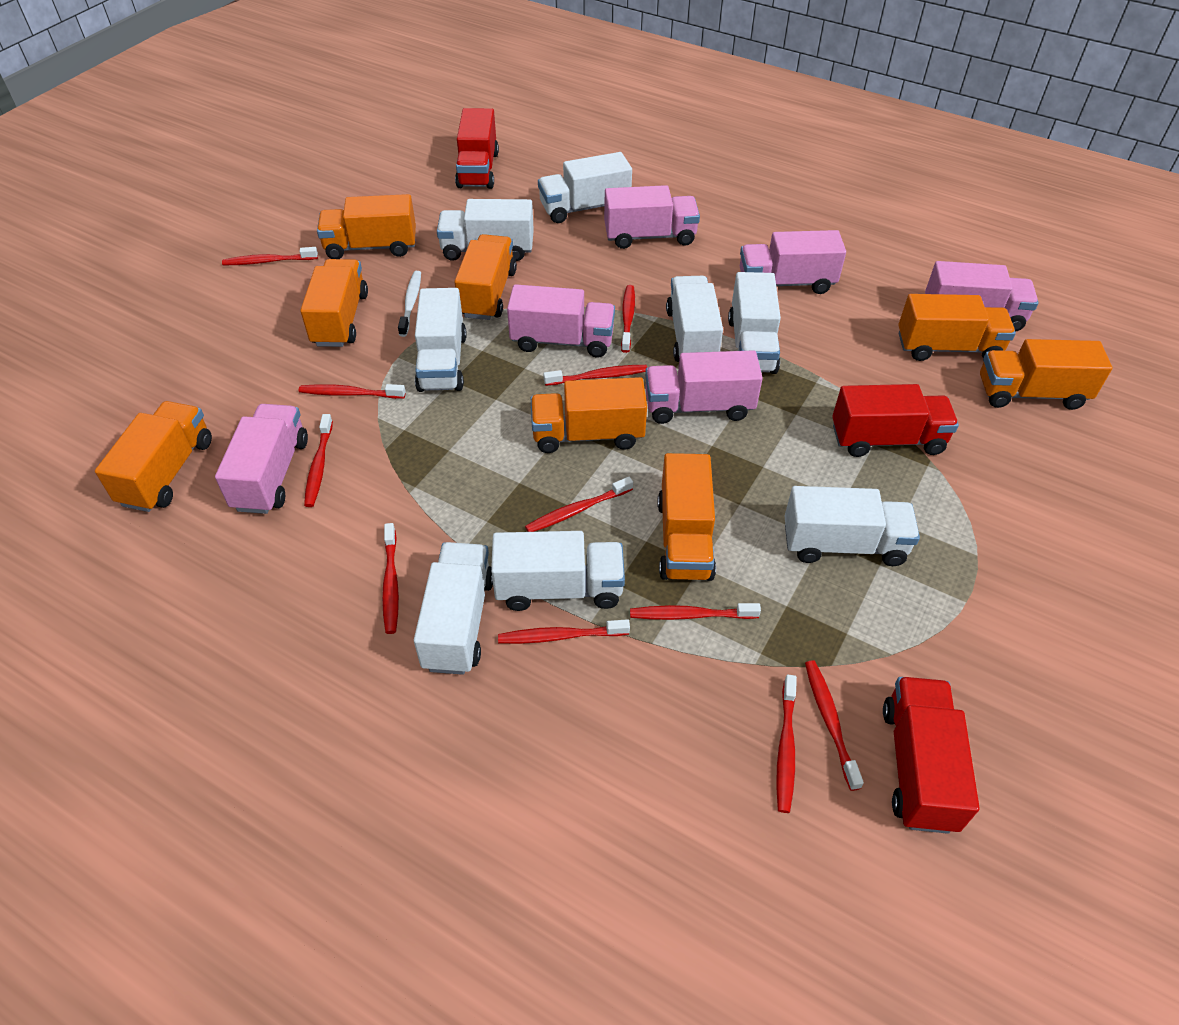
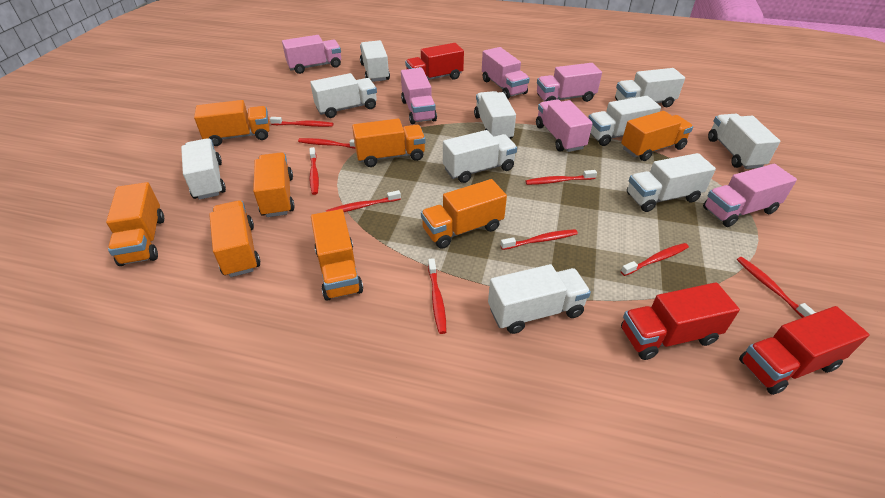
red toothbrush: [222,247,318,265] [299,384,406,399] [304,414,333,507] [382,523,399,634] [498,619,630,644] [525,477,633,532] [543,365,647,386] [621,285,635,353] [630,603,761,620] [776,675,797,813] [805,660,864,791] = 11 -> [270,117,333,127] [298,138,355,149] [310,147,319,195] [326,190,401,212] [428,258,446,334] [500,229,578,250] [526,170,597,185] [621,243,689,276] [737,257,816,318] = 9
white toothbrush: [398,271,421,337] = 1 -> none = 0
white truck: [414,542,493,675] [415,288,467,392] [437,199,534,261] [491,531,625,611] [538,152,632,223] [666,276,723,362] [728,272,781,374] [785,486,920,566] = 8 -> [181,138,226,200] [310,73,377,118] [360,40,390,82] [443,130,517,183] [474,91,516,139] [488,264,591,334] [588,96,661,146] [615,68,685,107] [627,153,716,212] [708,114,780,169] = 10

